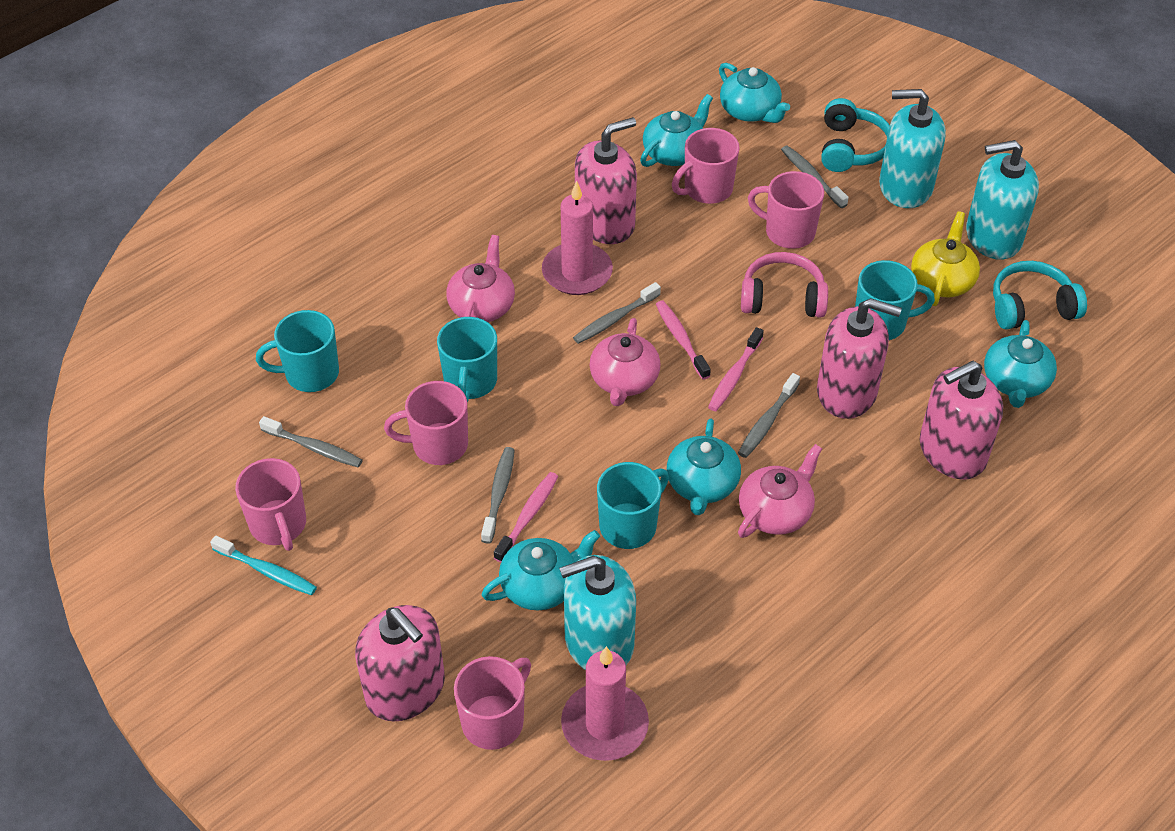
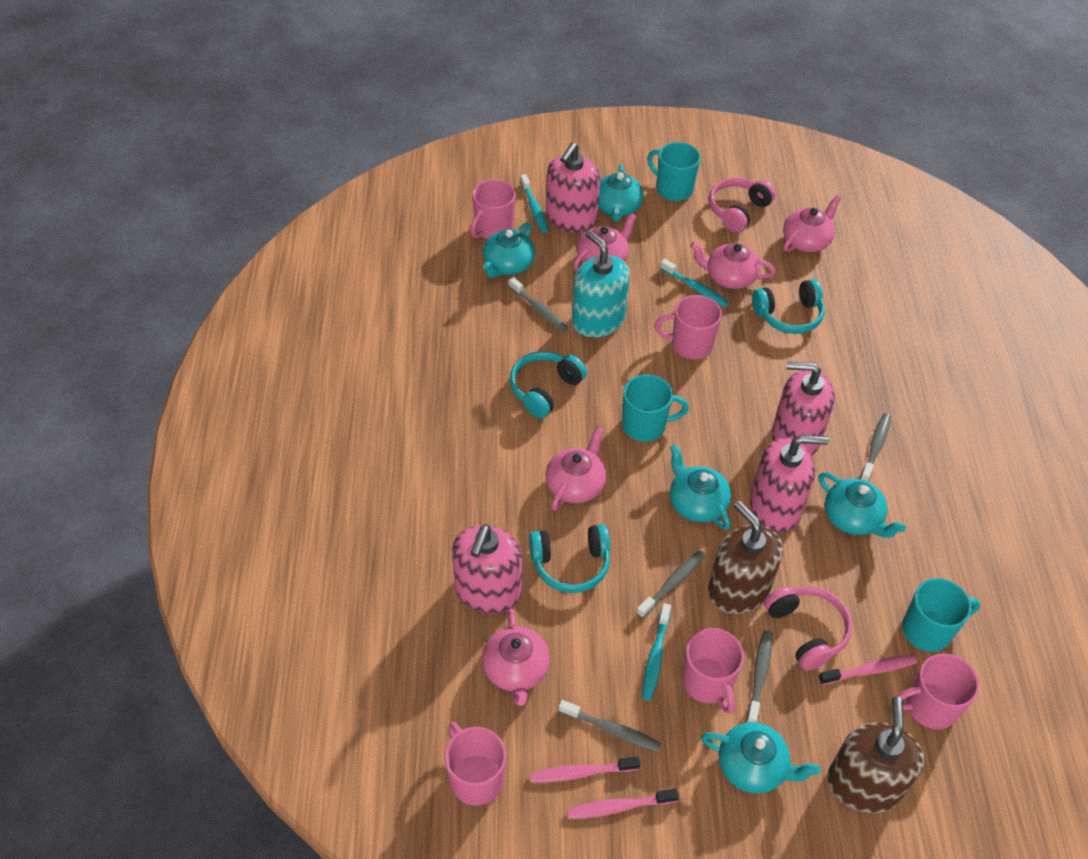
brown soap dispenser: none = 0 -> [708,501,783,614] [827,697,924,813] = 2
pink candle: [542,181,613,295] [561,646,649,761] = 2 -> none = 0
pink headphones: [741,252,828,318] = 1 -> [709,178,776,233] [764,586,852,671] = 2
pink teapot: [446,235,515,322] [590,318,661,406] [738,444,822,538] = 3 -> [482,609,550,706] [546,426,606,511] [573,213,637,271] [690,242,776,289] [783,195,841,252] = 5
turquoise headphones: [821,98,890,172] [993,261,1087,330] = 2 -> [510,351,587,418] [529,524,610,593] [752,279,825,334] = 3
turquoise mug: [256,310,339,392] [437,317,497,403] [597,462,669,549] [855,260,935,340] = 4 -> [622,374,689,442] [647,142,701,201] [902,578,980,652] = 3
turquoise soap dispenser: [559,555,636,670] [879,89,946,208] [966,140,1039,260] = 3 -> [572,230,630,337] = 1
turquoise toothbrush: [210,535,317,595] = 1 -> [520,174,548,233] [642,603,671,700] [660,259,729,308] = 3
yellow teapot: [911,211,980,306] = 1 -> none = 0

